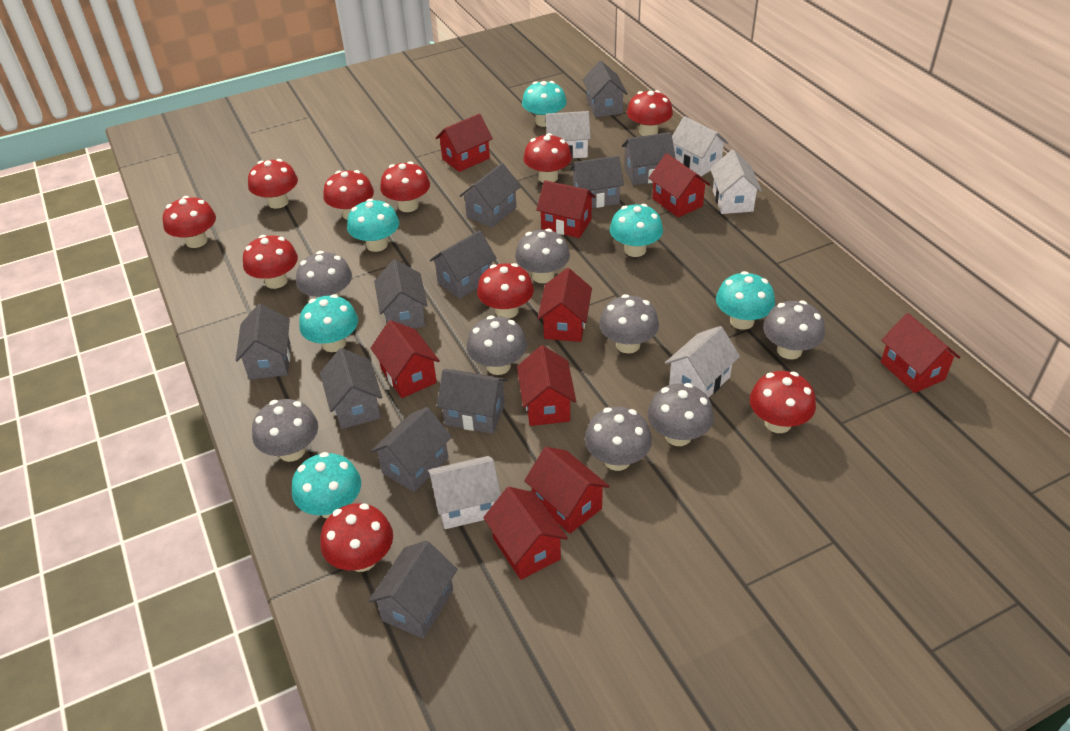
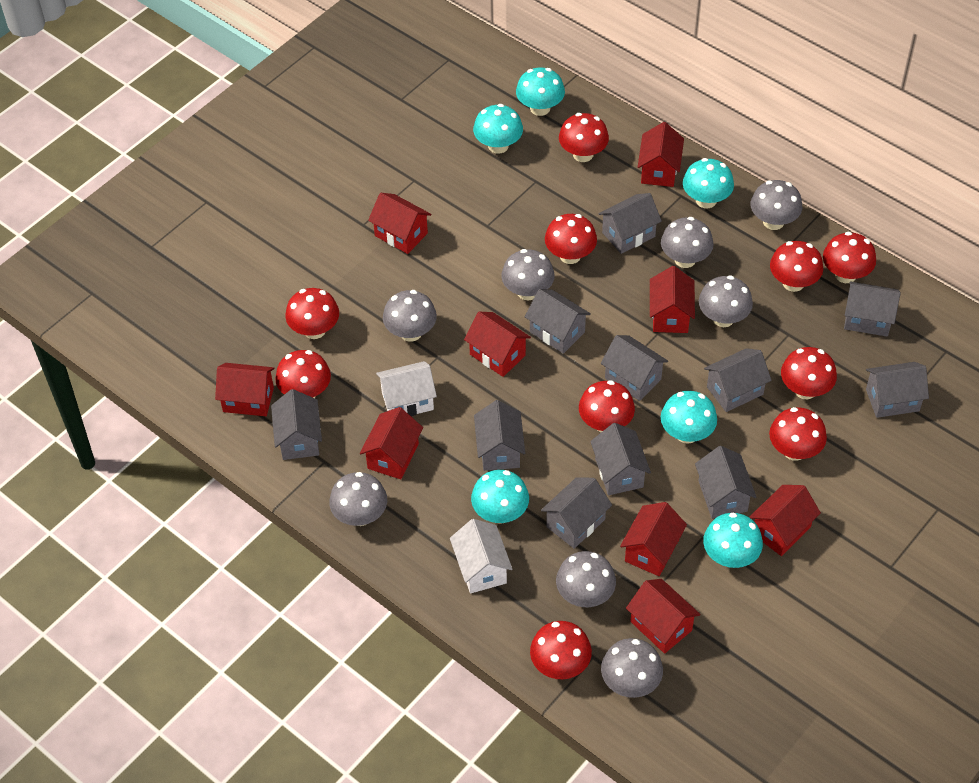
white house: [428,456,501,529] [545,111,591,159] [665,326,740,398] [672,116,728,176] [710,150,762,214] = 5 -> [376,361,437,416] [450,519,512,593] = 2

